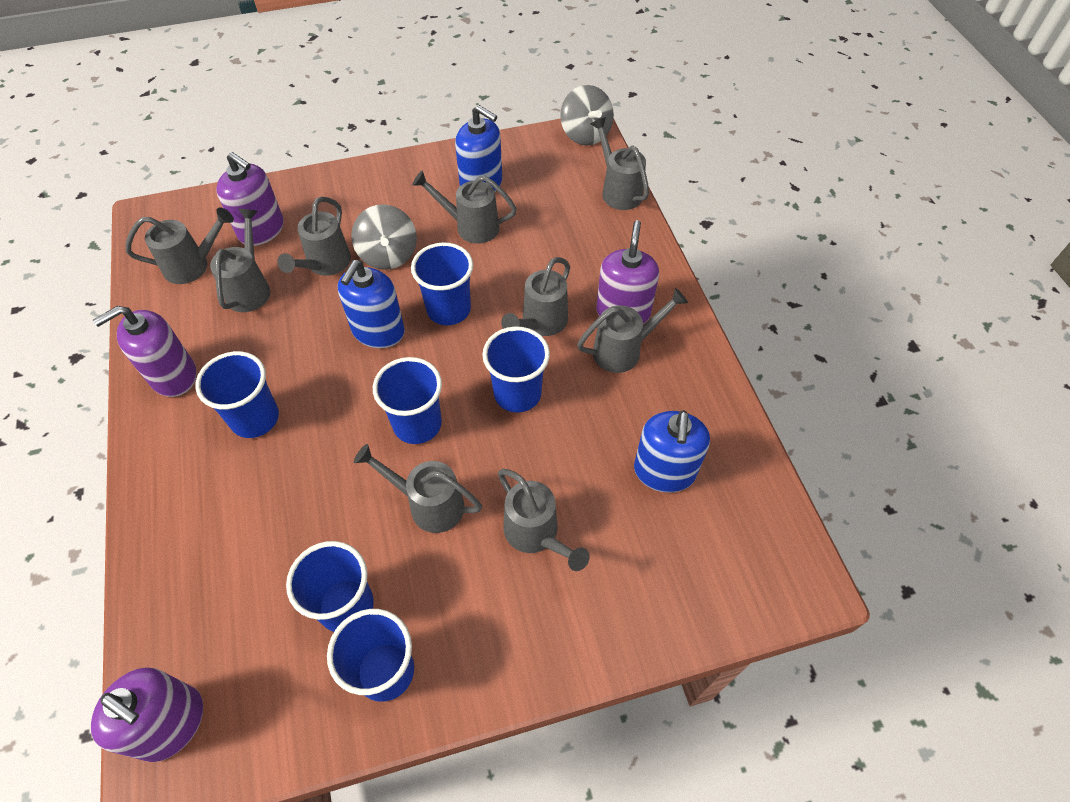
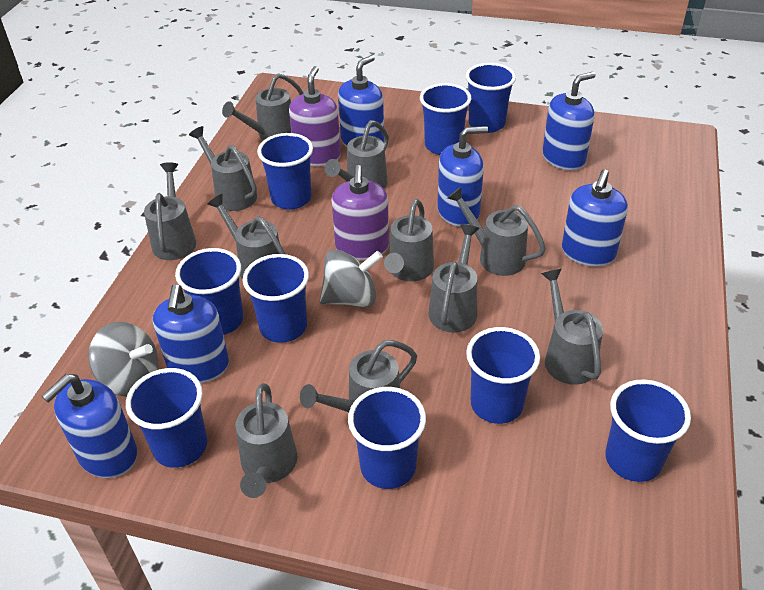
blue cup: [195,351,279,438] [286,541,374,632] [327,609,414,702] [373,357,442,444] [411,242,473,325] [482,326,550,413] = 6 -> [126,368,207,468] [175,248,243,335] [242,254,309,343] [257,133,313,210] [348,387,426,489] [420,83,471,155] [466,63,516,133] [466,327,540,424] [605,379,691,482] = 9
blue soap dispenser: [338,260,405,348] [455,105,502,192] [634,410,710,493] = 3 -> [42,374,137,478] [153,284,229,383] [338,55,384,147] [437,126,488,227] [542,72,595,170] [562,169,628,267] = 6
grey watering can: [126,207,234,284] [210,209,270,312] [277,197,351,276] [354,444,482,533] [412,170,517,244] [498,469,590,571] [501,257,570,336] [577,288,688,373] [591,117,649,210] = 9 -> [144,162,196,260] [189,126,257,211] [207,194,285,280] [222,73,303,140] [236,383,297,498] [300,340,417,412] [325,120,389,189] [384,199,434,281] [429,224,480,333] [447,187,546,276] [541,269,603,385] = 11
purple soap dispenser: [91,667,203,762] [93,306,197,397] [216,152,284,246] [596,220,659,324] = 4 -> [289,66,341,166] [332,165,389,260] = 2

